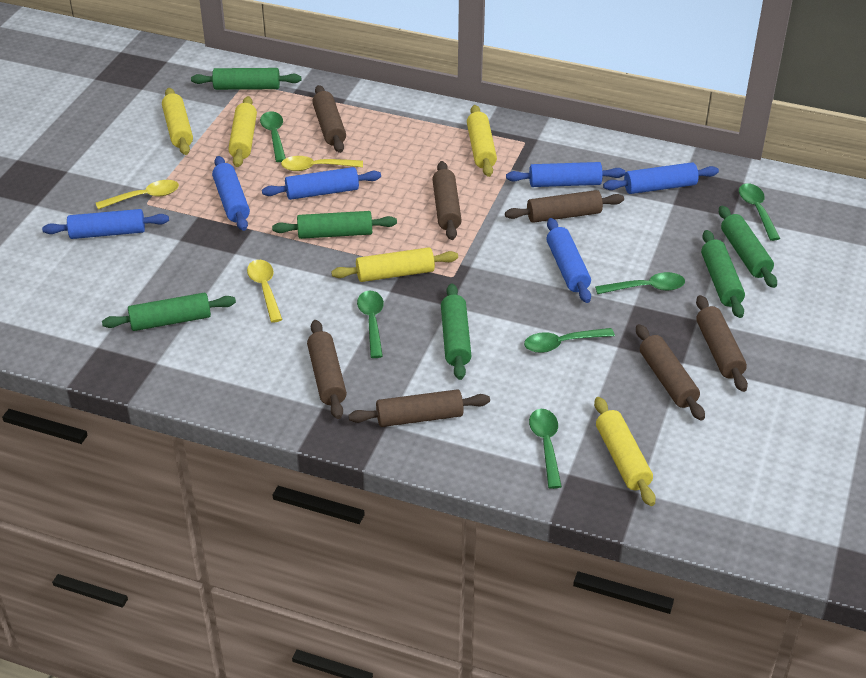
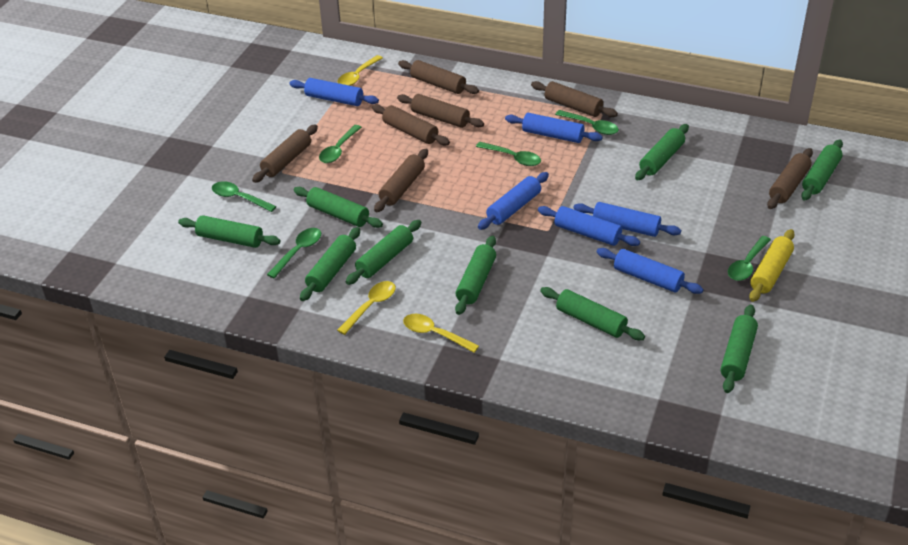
green rolling pin: [102,293,236,331] [191,68,301,90] [272,211,397,239] [441,283,472,380] [701,230,745,318] [719,206,777,288] = 6 -> [178,215,280,248] [294,187,383,228] [300,227,360,301] [345,220,421,285] [455,236,496,315] [540,287,645,340] [635,124,689,181] [720,305,758,393] [801,140,843,200] = 9
yellow rolling pin: [162,88,193,155] [228,96,257,167] [331,247,458,282] [467,105,497,177] [594,397,656,506] = 5 -> [749,229,795,302] = 1

